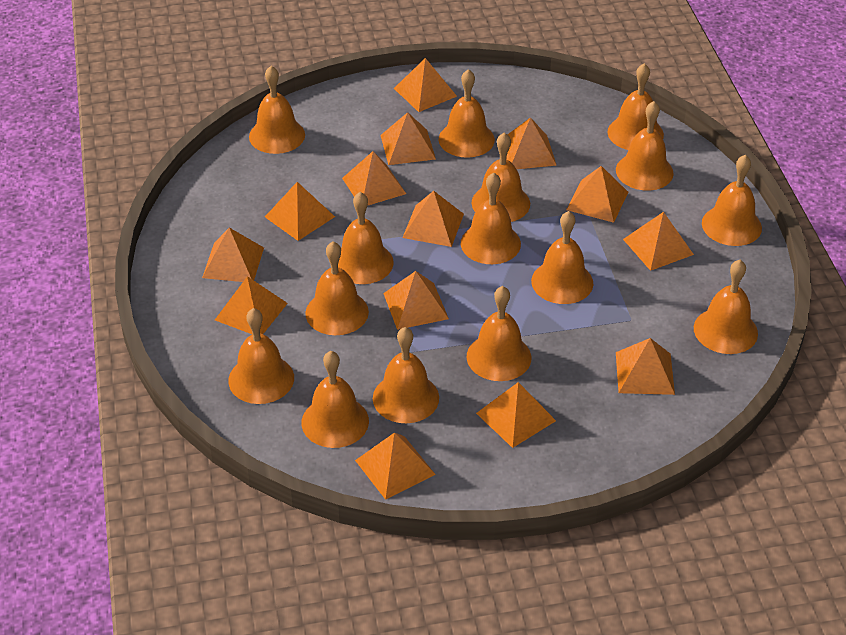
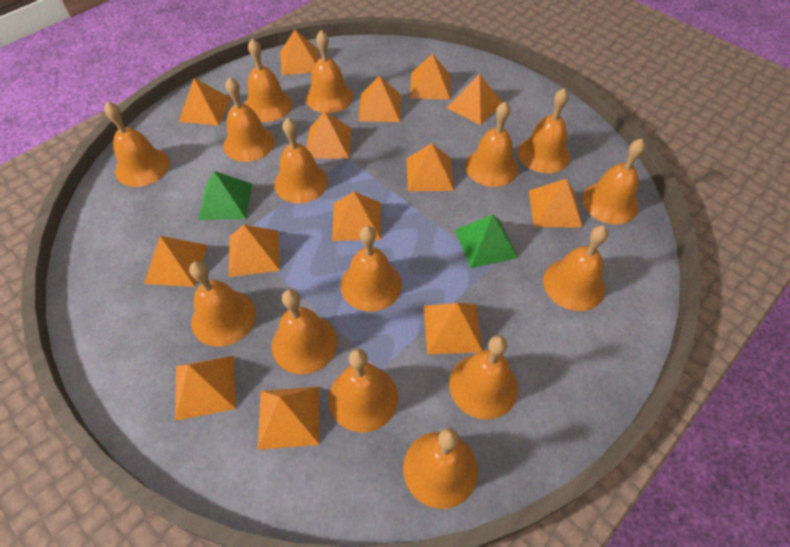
green pyramid: none = 0 -> [198,171,252,220] [455,215,518,268] = 2

